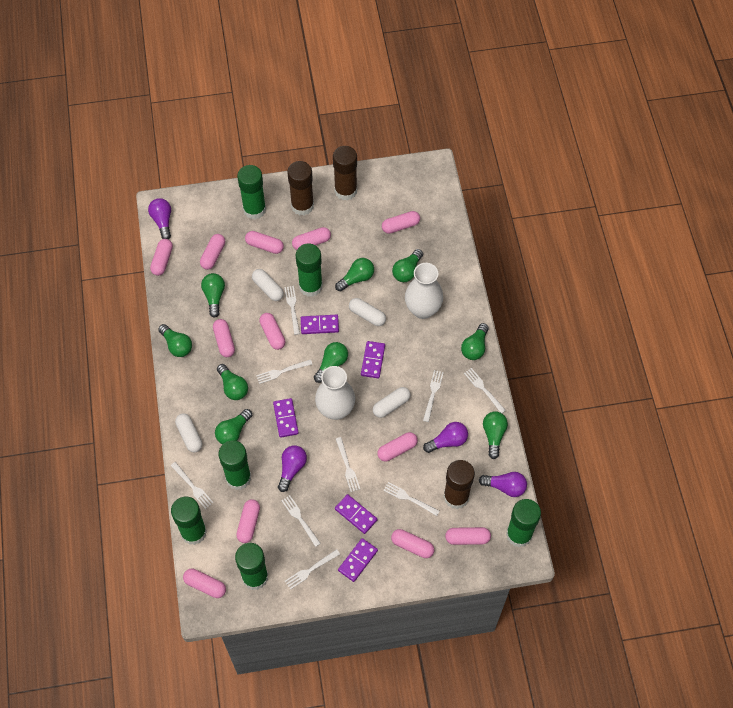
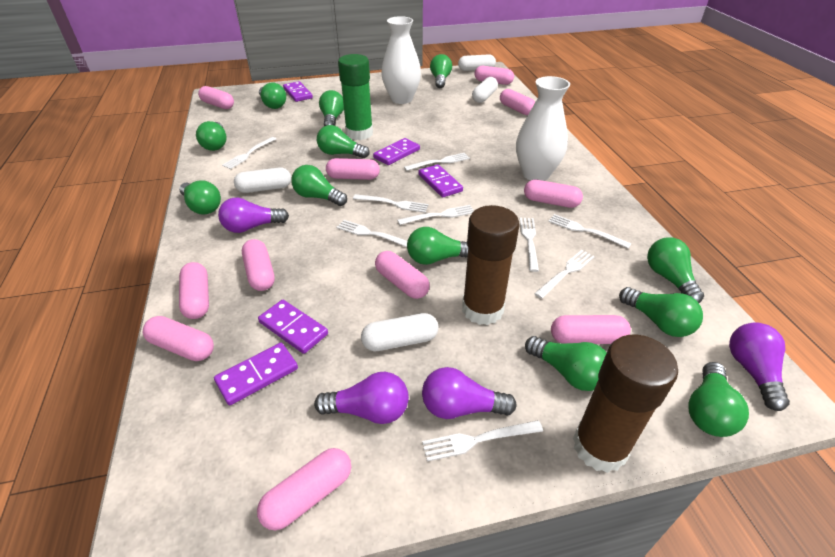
brown glue stick: [287,161,314,215] [333,146,357,200] [443,460,475,509] = 3 -> [462,205,519,325] [573,335,678,473] = 2
green glue stick: [171,497,207,545] [218,440,251,490] [235,543,268,590] [237,165,266,219] [296,244,323,297] [506,499,541,547] = 6 -> [338,54,373,140] = 1
green light bulb: [158,324,192,357] [201,273,225,318] [215,409,252,444] [217,364,248,400] [314,342,348,383] [335,258,374,292] [392,249,423,282] [461,323,489,360] [483,411,508,459] = 9 -> [179,180,221,215] [196,121,227,151] [259,82,286,109] [291,165,347,206] [317,125,369,158] [319,90,344,126] [407,227,468,265] [430,54,452,88] [525,336,607,391] [619,287,703,337] [647,237,704,303] [688,362,749,437] = 12
pink capsule: [150,239,173,276] [183,569,226,598] [200,234,225,270] [213,319,235,357] [236,499,260,543] [245,231,284,254] [259,313,285,350] [292,227,331,250] [377,432,418,461] [382,211,420,234] [391,529,434,558] [445,527,491,545] = 12 -> [143,316,214,361] [179,262,209,319] [198,86,234,109] [242,239,275,291] [257,448,351,530] [326,158,380,180] [375,251,430,299] [475,66,514,85] [500,89,535,115] [524,180,583,208] [551,315,631,344] = 11

